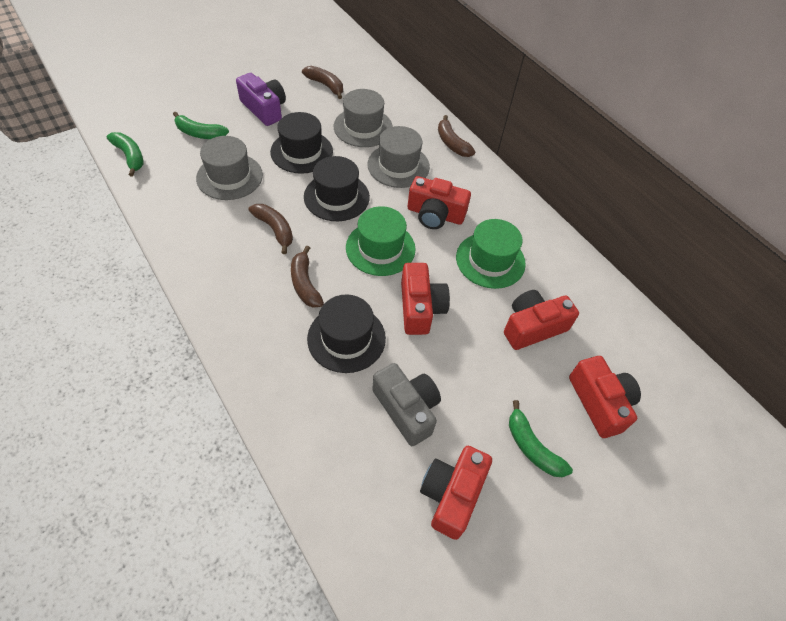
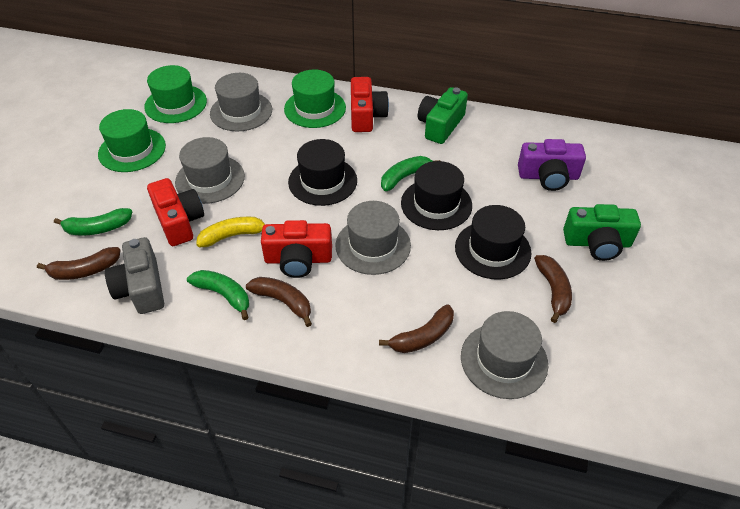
green camera: none = 0 -> [418,87,468,144] [563,204,641,261] = 2
green hat: [346,206,416,276] [456,219,526,289] = 2 -> [98,109,166,172] [144,65,207,123] [284,70,346,128] = 3
grey hat: [196,136,263,200] [334,89,393,147] [367,126,430,188] = 3 -> [175,137,245,204] [210,73,272,131] [335,201,411,275] [461,311,548,399] = 4
red camera: [401,263,450,335] [408,176,471,229] [420,446,492,540] [504,290,579,350] [569,356,641,438] = 5 -> [147,178,204,246] [261,220,332,278] [351,77,389,132] = 3
yellow banana: none = 0 -> [196,217,265,247] = 1

